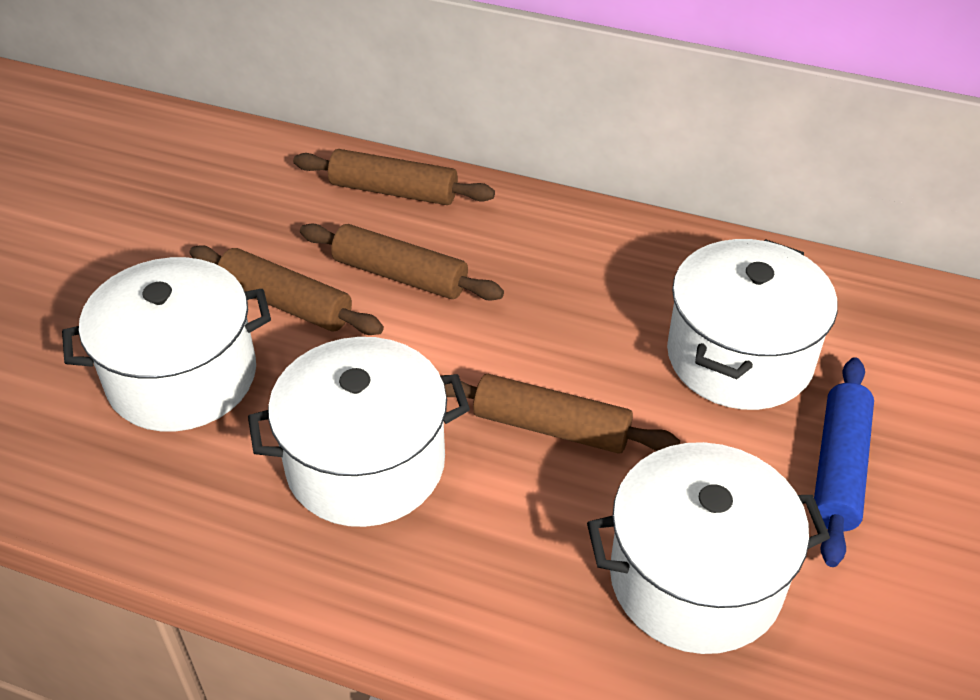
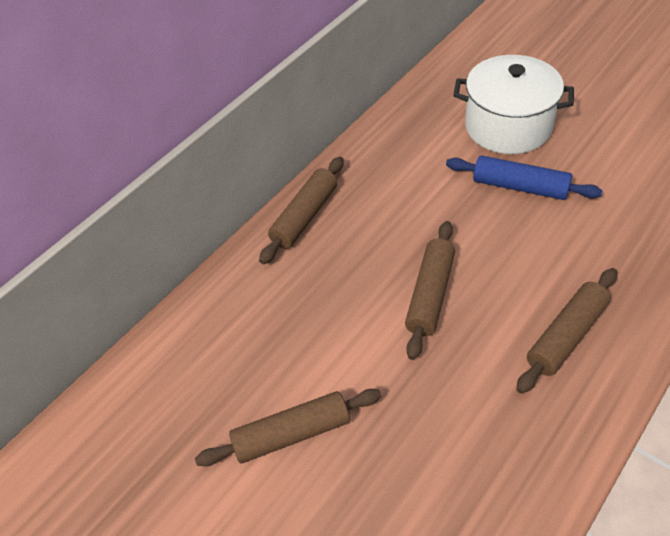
white pot: [62,257,271,432] [248,337,470,527] [587,442,830,654] [667,239,838,410] = 4 -> [453,55,574,154] = 1

